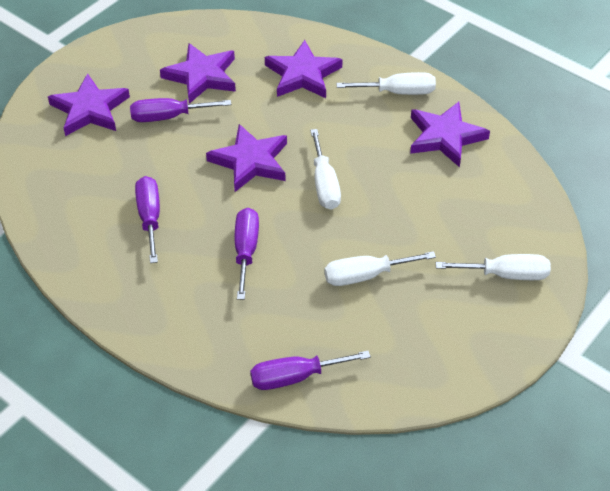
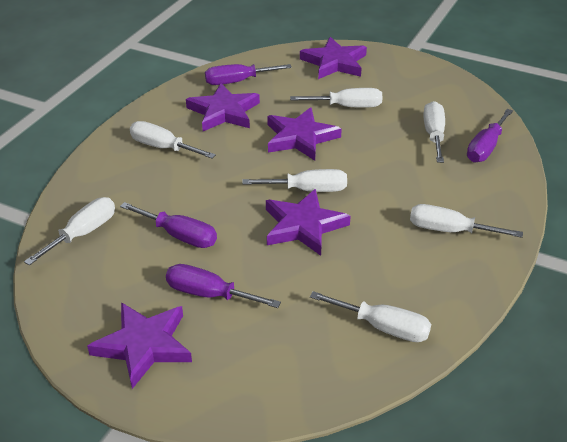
white screwdriver: [310,129,341,210] [324,251,436,286] [336,72,436,95] [436,254,551,280] = 4 -> [24,197,115,265] [130,121,216,159] [242,169,347,192] [290,88,382,108] [310,291,431,342] [410,204,523,238] [423,101,445,163] = 7

